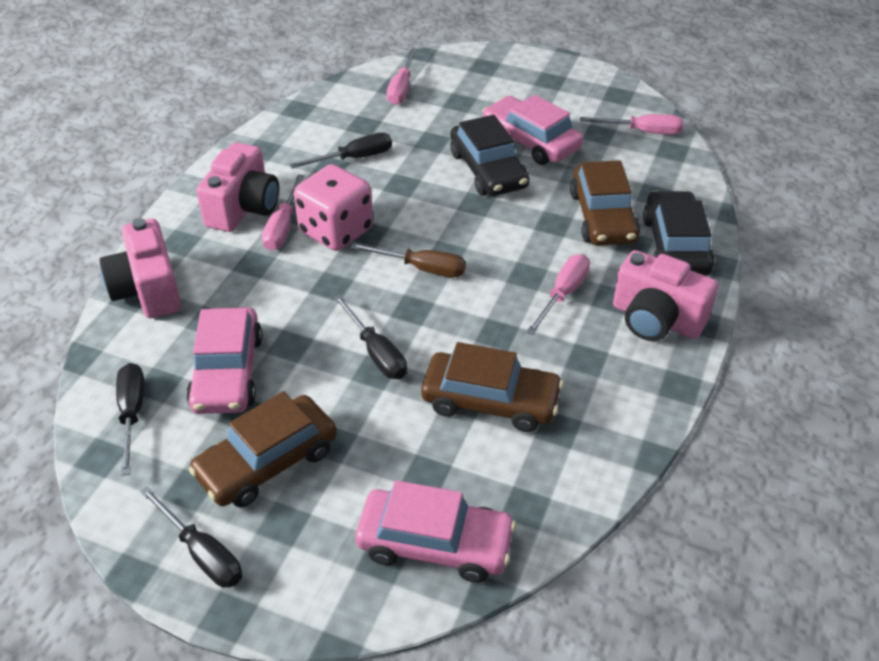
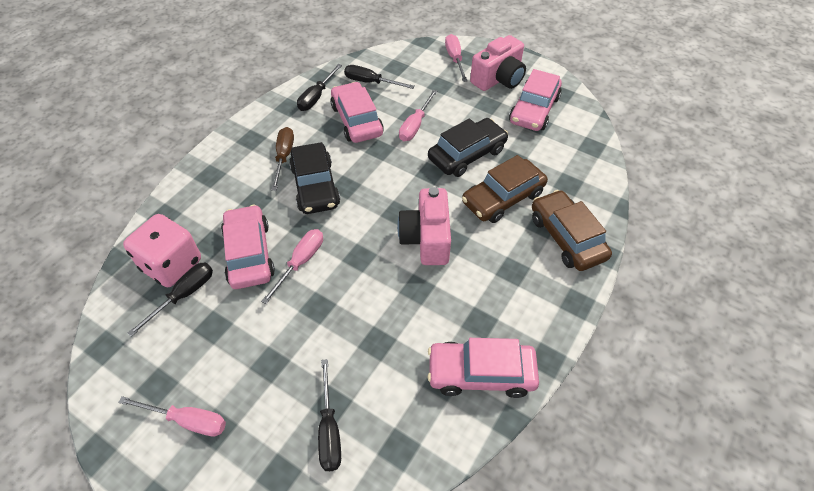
brown car: [189,391,337,508] [421,342,563,432] [570,160,640,245] = 3 -> [462,155,548,223] [532,190,612,271] = 2
pink camera: [99,218,181,318] [196,142,279,232] [613,250,718,341] = 3 -> [397,187,451,265] [470,35,526,91] = 2
pink car: [186,307,263,414] [355,480,516,583] [483,95,583,165] = 3 -> [221,205,275,289] [331,82,384,143] [428,338,539,398] [509,69,562,131] = 4

